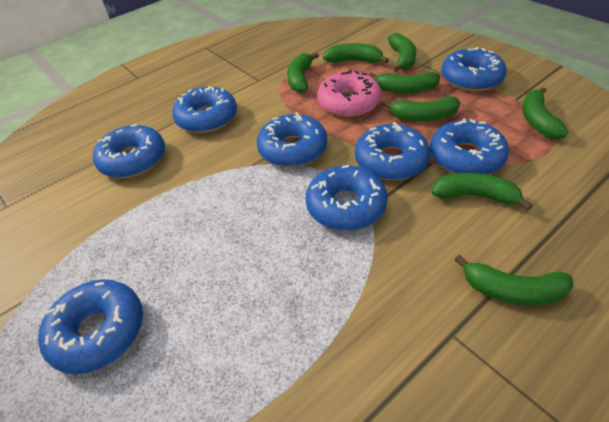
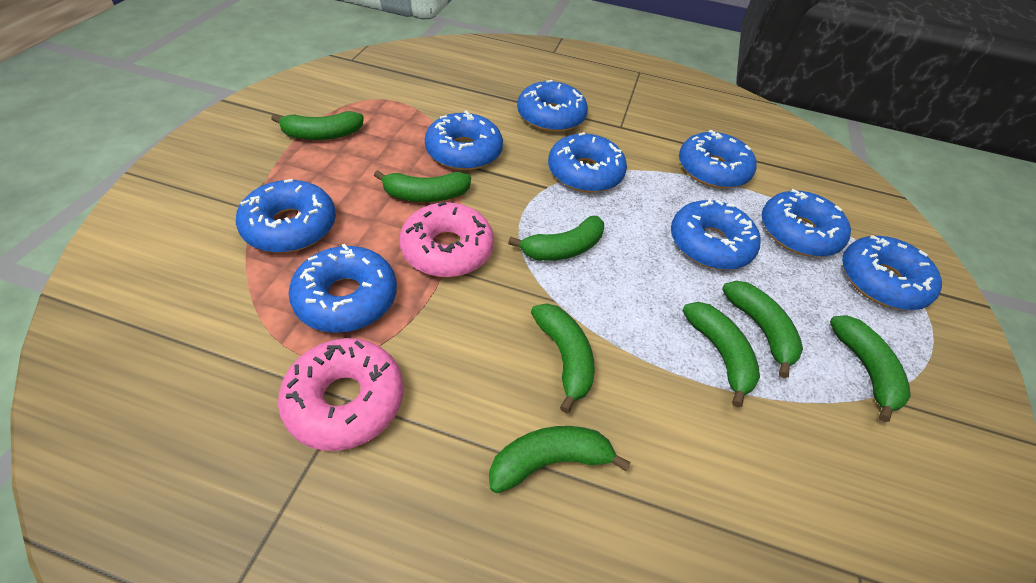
blue donut: [38,279,143,374] [93,124,165,178] [172,86,237,133] [257,112,327,167] [305,165,387,231] [355,122,430,180] [430,118,509,175] [441,47,507,91] = 8 -> [236,179,336,253] [289,244,397,333] [425,111,503,170] [517,80,588,132] [548,132,627,193] [671,198,760,270] [679,129,757,189] [762,189,851,257] [842,235,942,310] = 9
pink donut: [317,70,381,117] = 1 -> [278,338,404,451] [399,202,494,277] = 2

